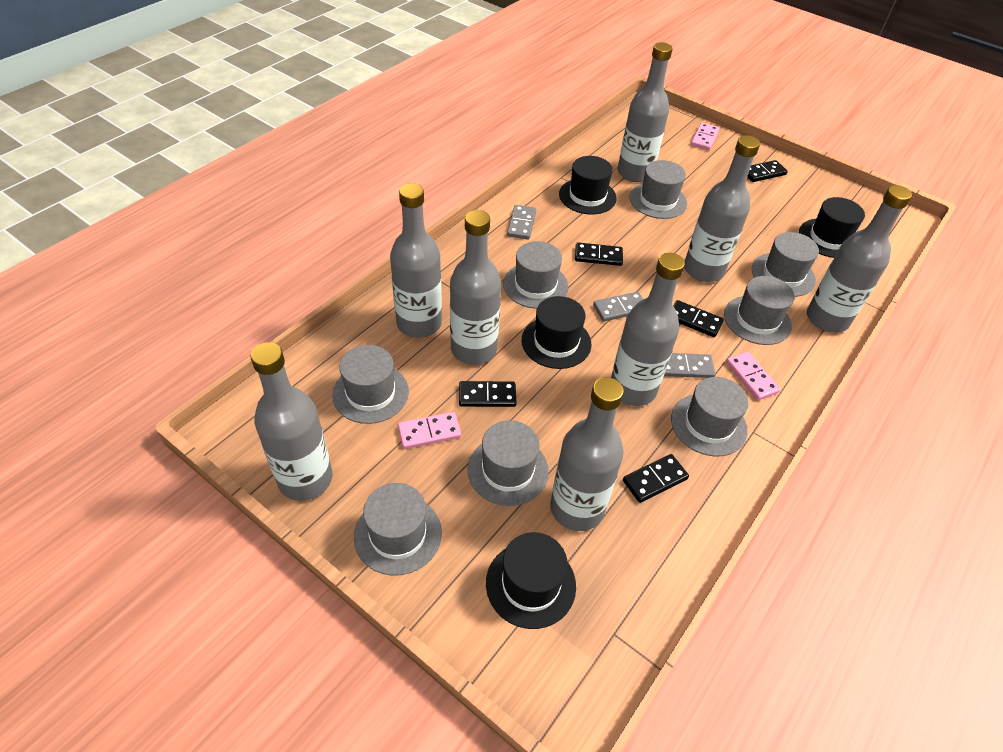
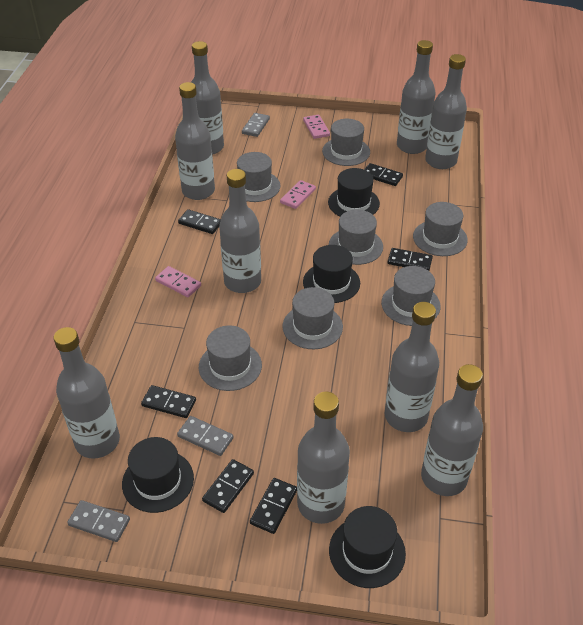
black domino: [459,381,517,407] [575,242,623,266] [623,454,689,503] [673,300,724,337] [747,160,788,182] = 5 -> [141,385,196,418] [178,209,221,234] [202,459,254,513] [250,478,297,534] [364,163,403,186] [388,248,433,271] = 6
grey bottle: [250,342,333,501] [390,183,442,338] [450,210,501,365] [550,377,624,531] [611,253,685,406] [617,42,673,182] [684,135,760,282] [807,185,912,333] = 8 -> [54,327,120,459] [175,82,215,200] [191,41,224,155] [219,169,261,293] [297,392,350,524] [384,302,439,432] [397,40,435,154] [421,364,483,496] [425,54,467,169] = 9
grey hat: [332,345,409,424] [354,483,442,576] [468,420,549,506] [503,241,569,309] [630,160,687,219] [671,377,748,456] [724,276,794,345] [752,232,819,297] = 8 -> [199,325,262,391] [237,152,280,202] [282,287,343,349] [322,119,370,166] [329,210,383,265] [381,266,441,326] [413,202,468,256] = 7

